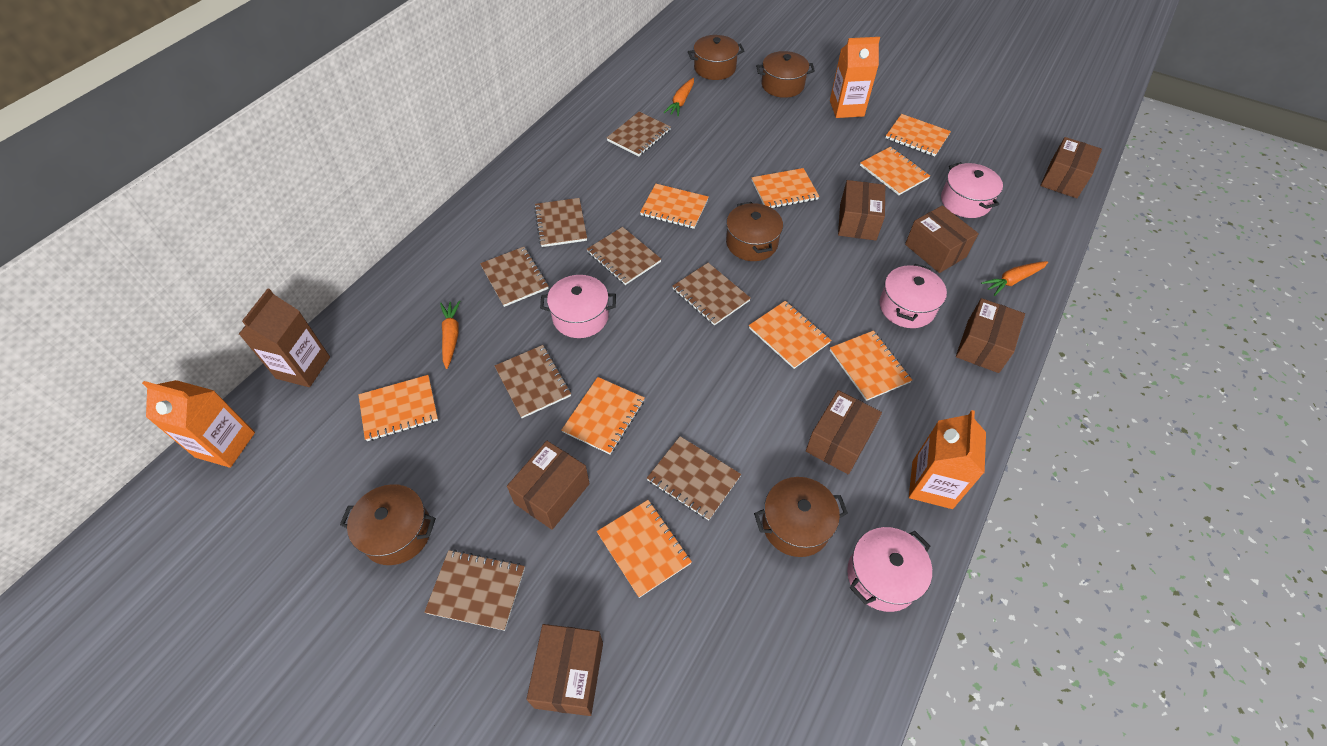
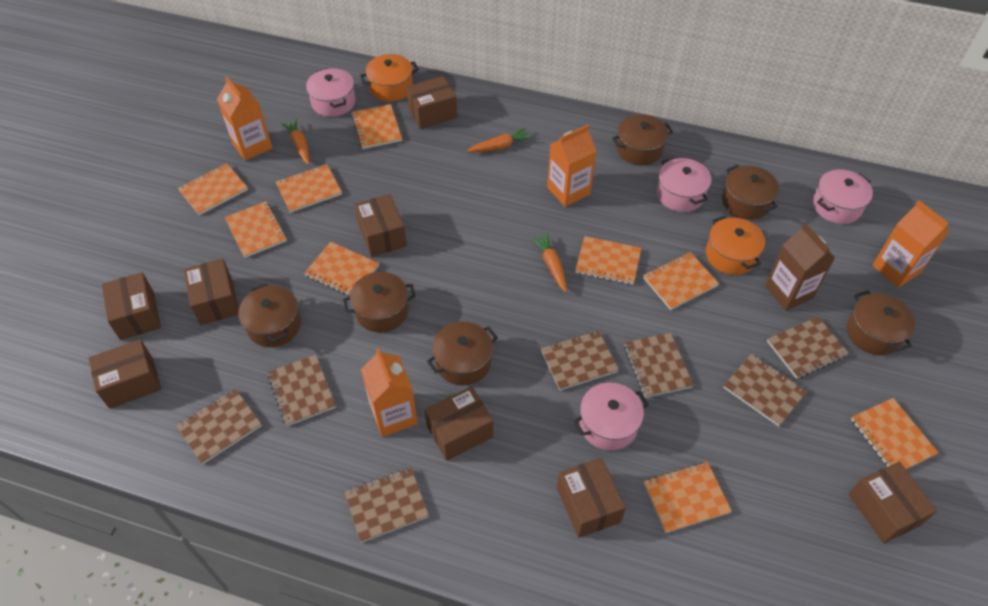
brown box: [507,441,590,530] [527,624,603,716] [806,390,882,475] [838,180,885,241] [905,205,979,273] [956,298,1025,373] [1040,137,1102,198] = 7 -> [88,339,161,409] [102,272,161,340] [183,258,239,325] [354,194,407,257] [406,76,457,129] [424,386,493,461] [557,457,626,538] [848,462,937,543] = 8
brown notebook: [424,550,525,631] [480,247,549,307] [495,345,571,418] [534,198,587,247] [587,227,661,285] [607,112,671,156] [647,436,741,520] [672,263,751,326] = 8 -> [176,388,262,464] [268,354,336,426] [344,467,429,543] [541,330,619,390] [624,333,694,398] [723,354,807,426] [767,317,849,379] = 7
brown pot: [340,484,436,565] [688,35,745,80] [726,202,783,261] [754,477,848,557] [756,51,815,98] = 5 -> [239,283,301,347] [343,272,416,333] [427,321,498,385] [612,114,673,165] [722,164,779,220] [847,290,915,355] = 6
orange carton: [142,380,255,468] [830,37,880,118] [909,410,986,509] = 3 -> [217,76,272,161] [361,348,418,437] [547,125,597,207] [872,200,949,288] = 4
orange pot: none = 0 -> [360,54,419,102] [706,216,765,275] = 2

